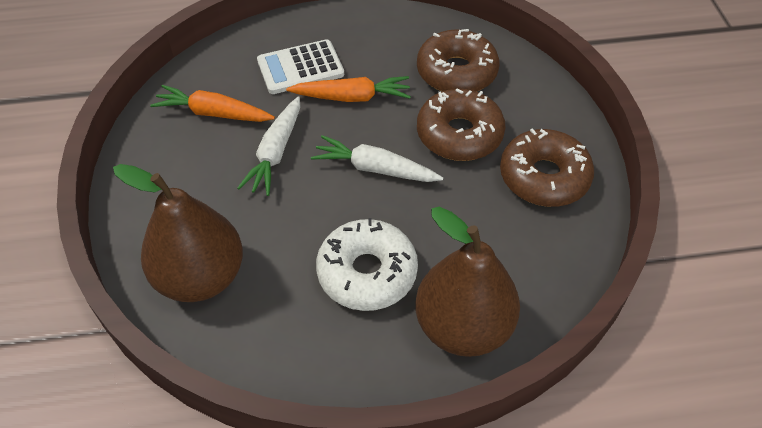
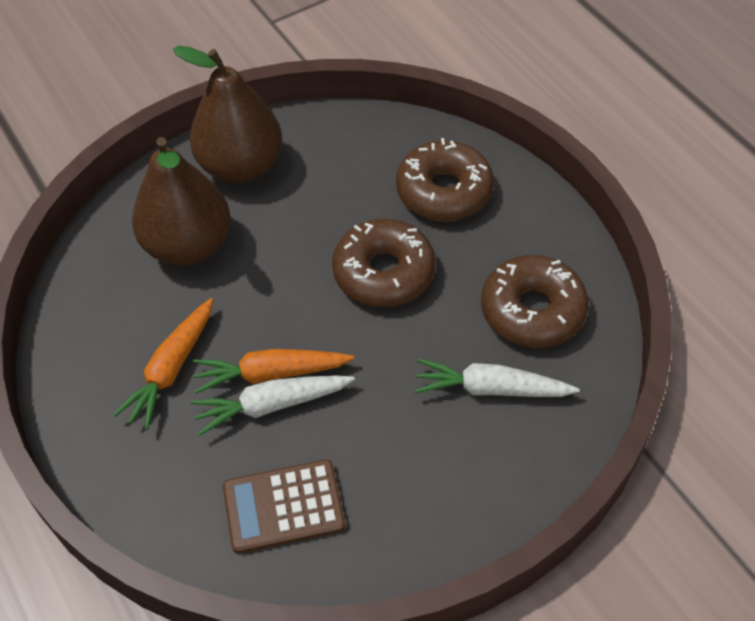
brown calculator: none = 0 -> [223,459,345,554] = 1
white calculator: [257,39,344,94] = 1 -> none = 0
white donut: [316,218,418,311] = 1 -> none = 0

